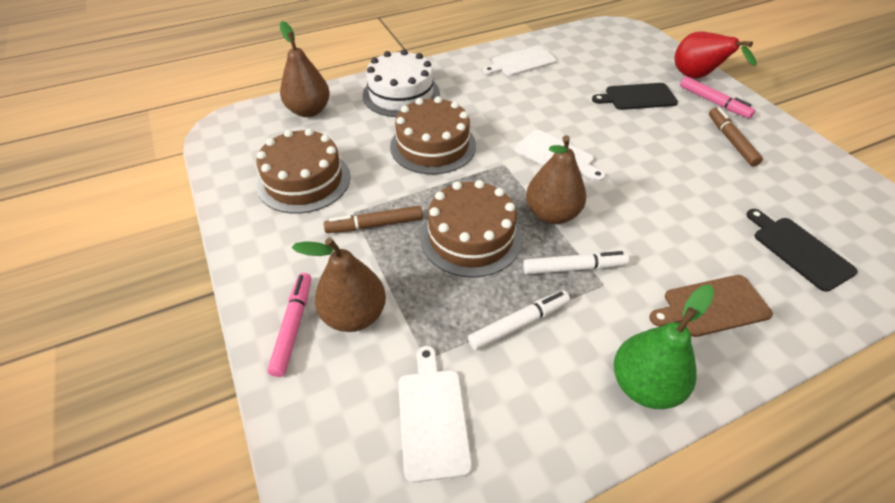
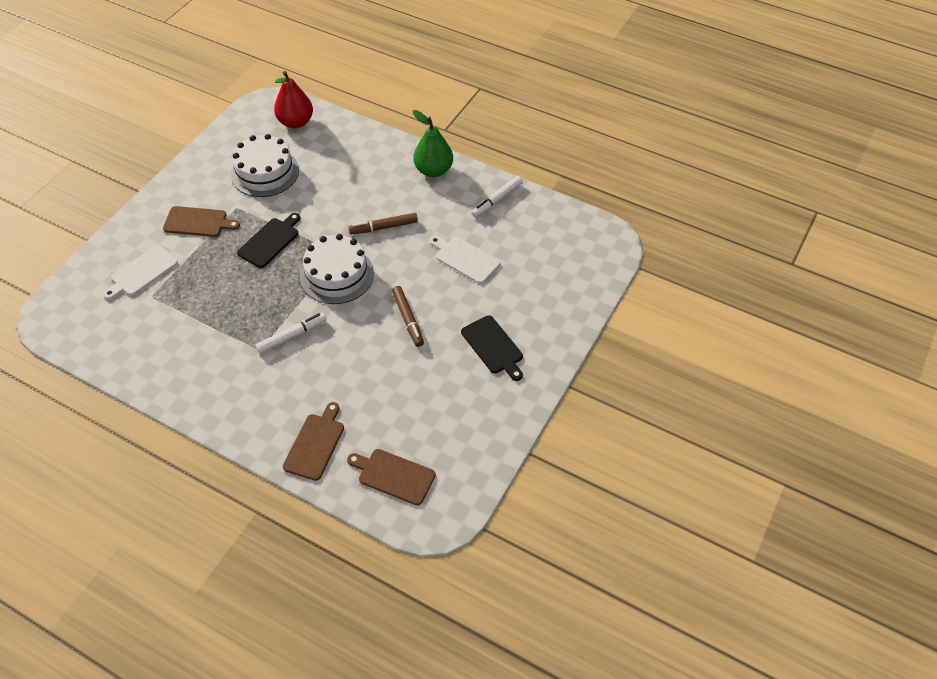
brown cake: [256,128,351,214] [390,96,476,174] [420,180,522,277] = 3 -> none = 0
brown cutting board: [649,275,773,337] = 1 -> [163,206,240,237] [283,402,344,481] [347,449,436,506] = 3
brown pear: [280,21,330,117] [292,238,386,332] [526,135,586,224] = 3 -> none = 0
pink marker: [267,273,311,377] [680,77,755,118] = 2 -> none = 0
white cake: [363,49,440,117] = 1 -> [231,134,299,197] [300,234,374,304] = 2
white cutting board: [398,346,472,483] [483,46,557,76] [515,130,606,181] = 3 -> [104,245,178,300] [430,236,500,284] = 2

